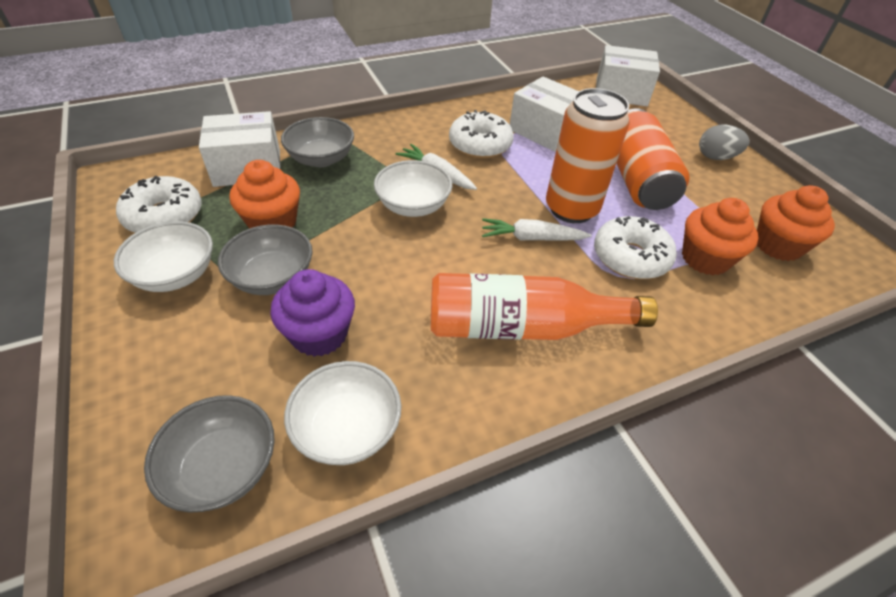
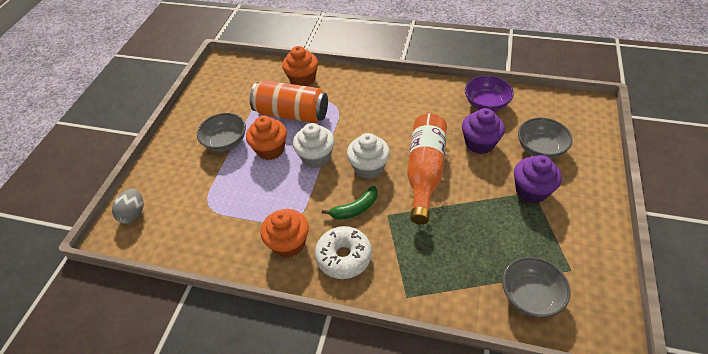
green banana: none = 0 -> [322,186,378,220] = 1
orange can: [546,88,630,223] [617,109,689,210] = 2 -> [250,81,328,123] = 1
purple bowl: none = 0 -> [465,75,514,112] = 1
purple cupcake: [270,269,355,357] = 1 -> [462,108,505,154] [514,155,562,203] = 2
white bowl: [114,221,213,292] [284,361,401,465] [374,160,452,217] = 3 -> none = 0
white box: [199,111,281,187] [510,76,579,152] [596,45,660,106] = 3 -> none = 0
white carrot: [396,144,477,190] [482,218,592,241] = 2 -> none = 0
white cupcake: none = 0 -> [293,123,335,168] [347,133,390,179] = 2
white donut: [116,176,202,233] [449,110,514,159] [594,216,677,279] = 3 -> [315,226,372,279] = 1

